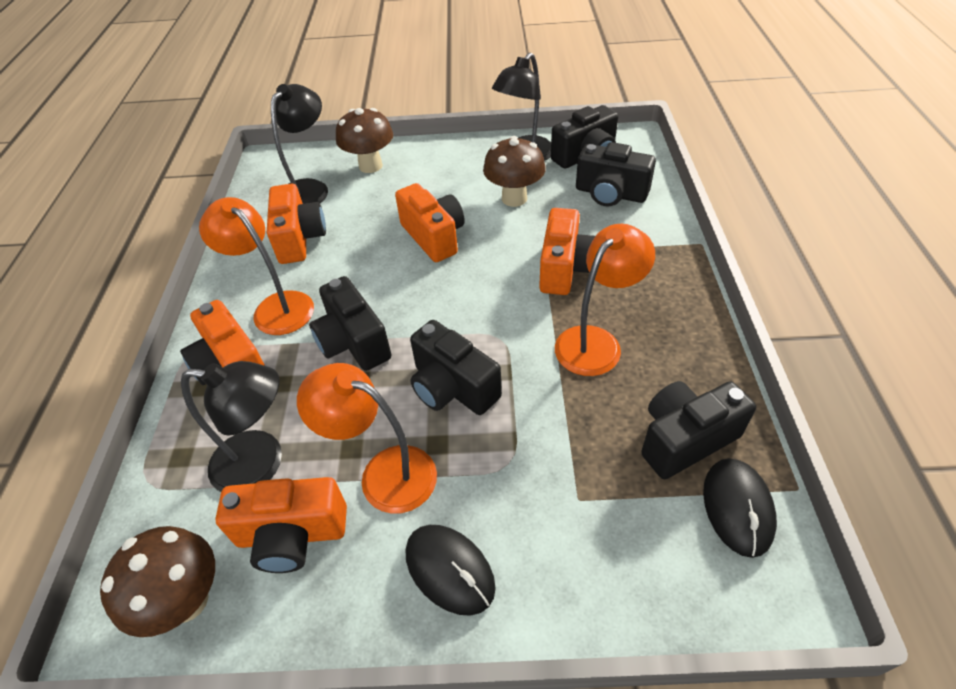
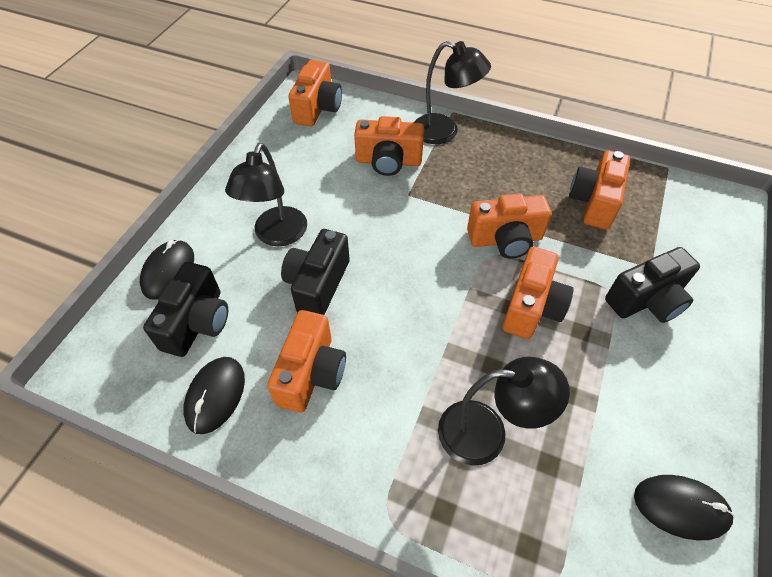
black camera: [309,276,391,371] [410,320,502,415] [551,105,618,169] [576,142,656,206] [641,381,756,479] = 5 -> [143,262,228,357] [281,229,350,315] [605,247,700,323] = 3
black mouse: [406,525,496,616] [703,458,777,558] = 2 -> [140,240,194,300] [183,357,245,434] [634,475,734,541] = 3
brown mushroom: [100,526,215,637] [336,108,393,173] [483,136,546,207] = 3 -> none = 0
orange camera: [180,300,265,385] [216,477,347,573] [267,184,326,264] [395,183,465,262] [539,208,595,295] = 5 -> [267,310,346,412] [288,60,342,127] [354,116,424,176] [467,193,551,259] [503,247,574,339] [569,151,630,229] = 6
orange lamp: [199,197,314,335] [297,363,437,514] [555,224,655,376] = 3 -> none = 0

